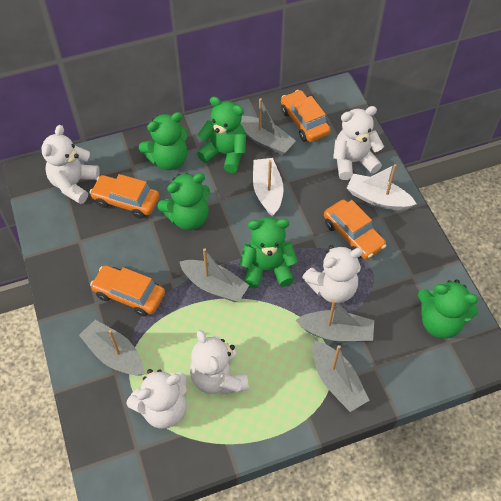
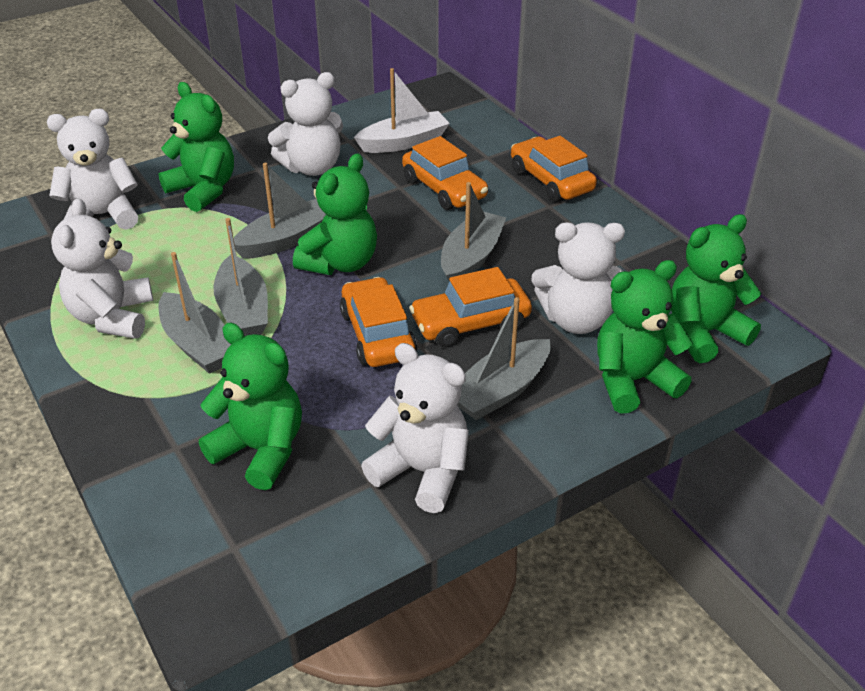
white boat: [253,158,284,217] [347,164,416,210] = 2 -> [354,68,450,153] = 1

